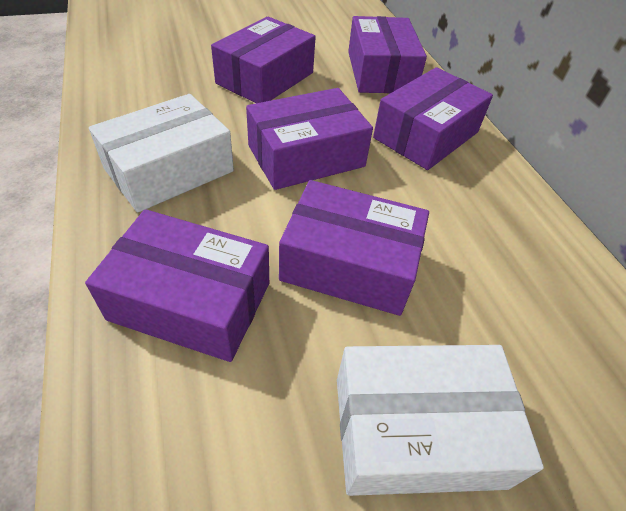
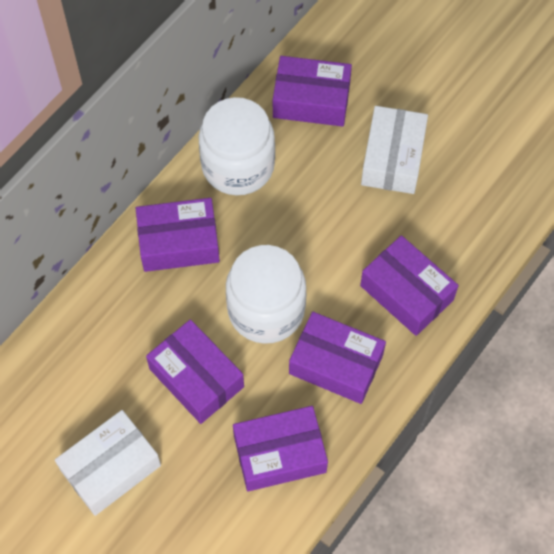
white jar: none = 0 -> [198,97,275,195] [226,245,306,344] = 2

